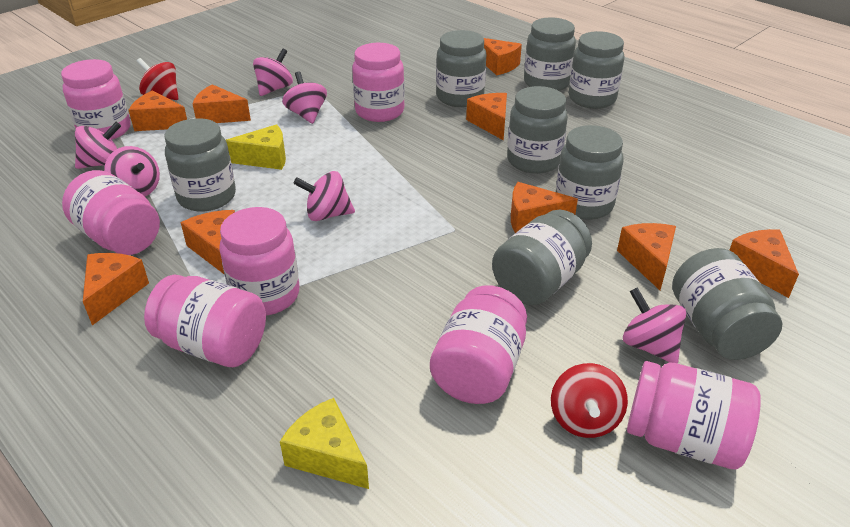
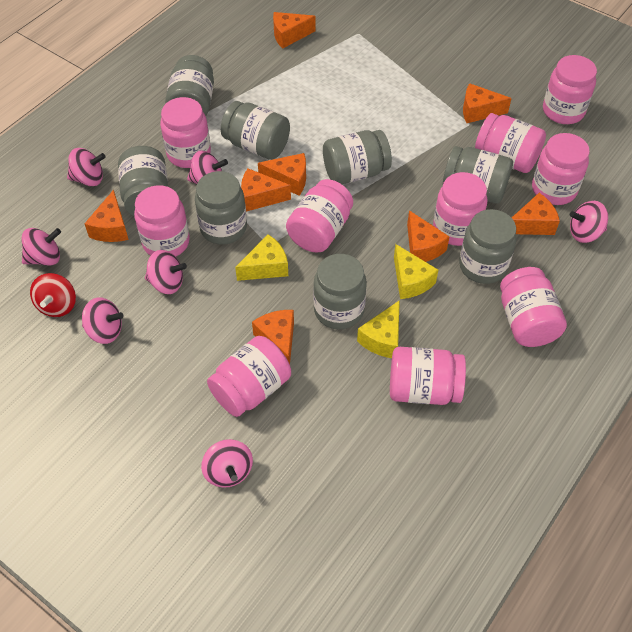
orange cheese: [83,253,149,325] [129,90,187,131] [181,210,235,274] [193,84,251,123] [466,93,507,141] [484,38,522,75] [511,182,578,233] [617,223,676,290] [730,229,799,298] = 9 -> [84,190,129,242] [241,169,291,212] [252,310,294,364] [258,153,306,196] [273,12,316,48] [407,210,450,262] [463,83,512,123] [512,193,560,235] = 8
pink jar: [61,59,131,140] [62,170,160,255] [144,275,266,367] [219,207,299,316] [352,43,405,122] [430,285,527,404] [627,361,761,469] = 7 -> [134,185,190,257] [160,97,211,168] [207,336,291,417] [286,179,353,252] [390,347,466,405] [433,172,487,246] [475,113,546,173] [500,267,567,347] [532,133,590,205] [543,55,597,124] = 10
pink spinning top: [75,122,121,169] [104,146,160,196] [253,48,293,96] [282,71,327,124] [293,171,355,221] [623,287,686,364] = 6 -> [22,228,61,266] [67,148,106,186] [82,297,123,344] [145,250,187,294] [187,150,228,184] [201,439,253,488] [570,201,608,243] = 7
red spinning top: [136,58,178,100] [551,363,628,438] = 2 -> [30,273,76,317] = 1
yellow cheese: [226,124,286,170] [280,398,369,489] = 2 -> [235,234,288,281] [357,300,400,358] [394,244,438,299] = 3

